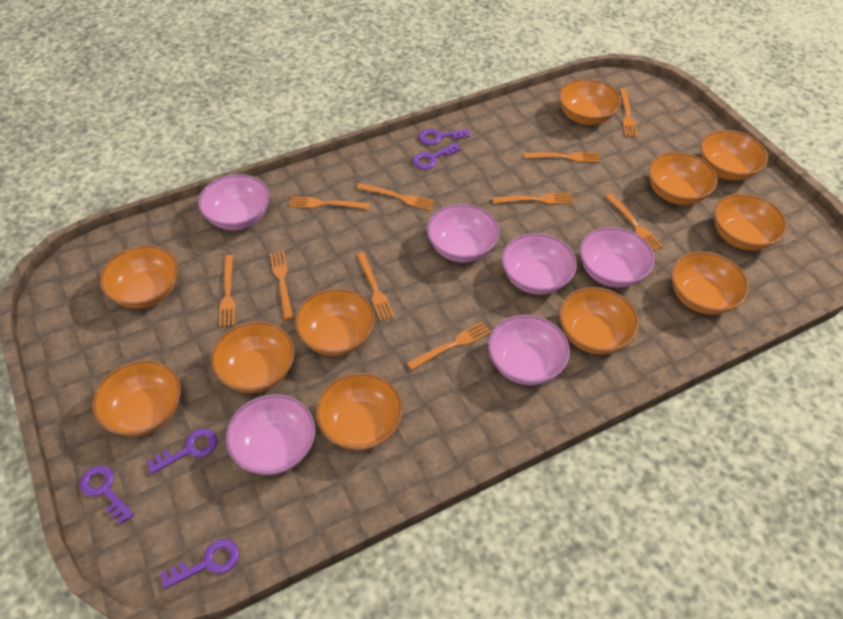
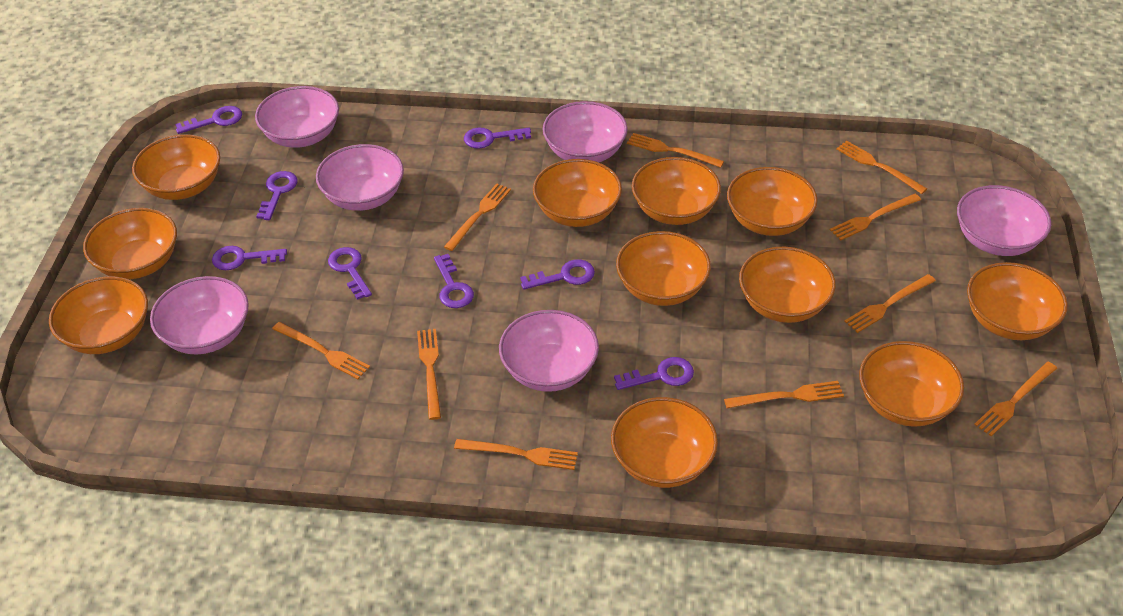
purple key: [80,466,134,524] [146,428,218,474] [160,539,239,589] [413,143,461,169] [419,129,470,145] = 5 -> [175,106,242,134] [212,246,287,270] [256,171,298,220] [328,247,372,300] [434,254,474,308] [464,128,531,149] [520,259,595,290] [614,357,694,390] = 8

